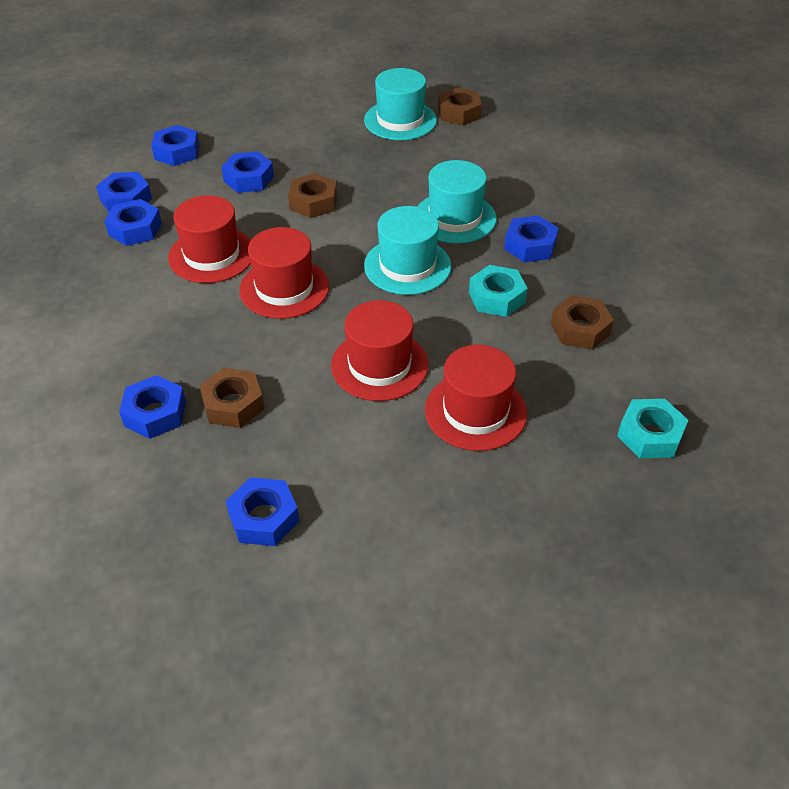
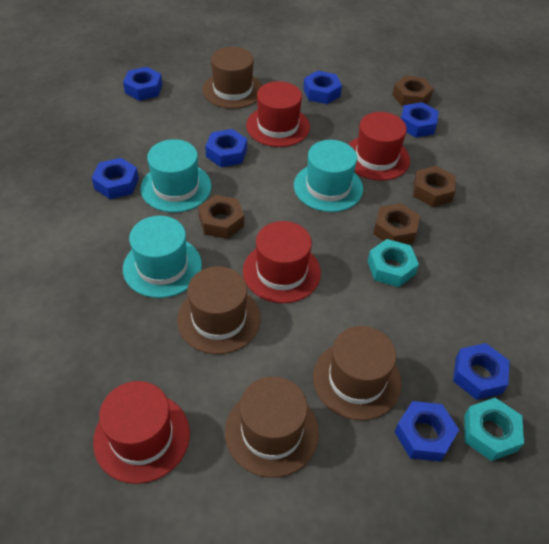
brown hat: none = 0 -> [177,266,261,354] [203,47,262,109] [225,376,319,478] [313,326,402,420] = 4

